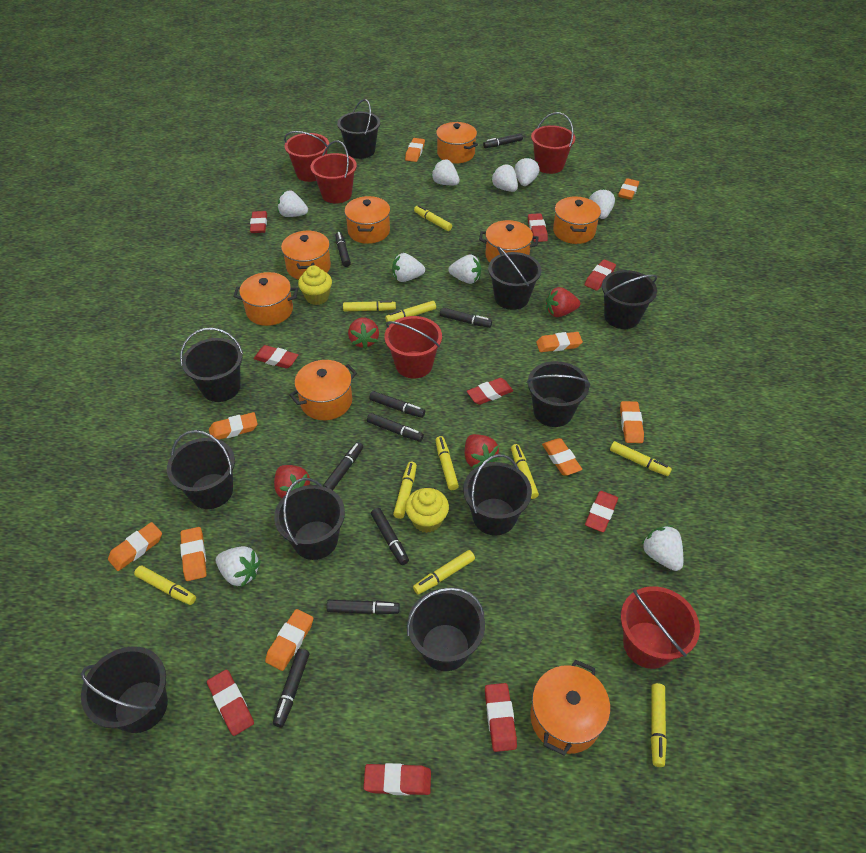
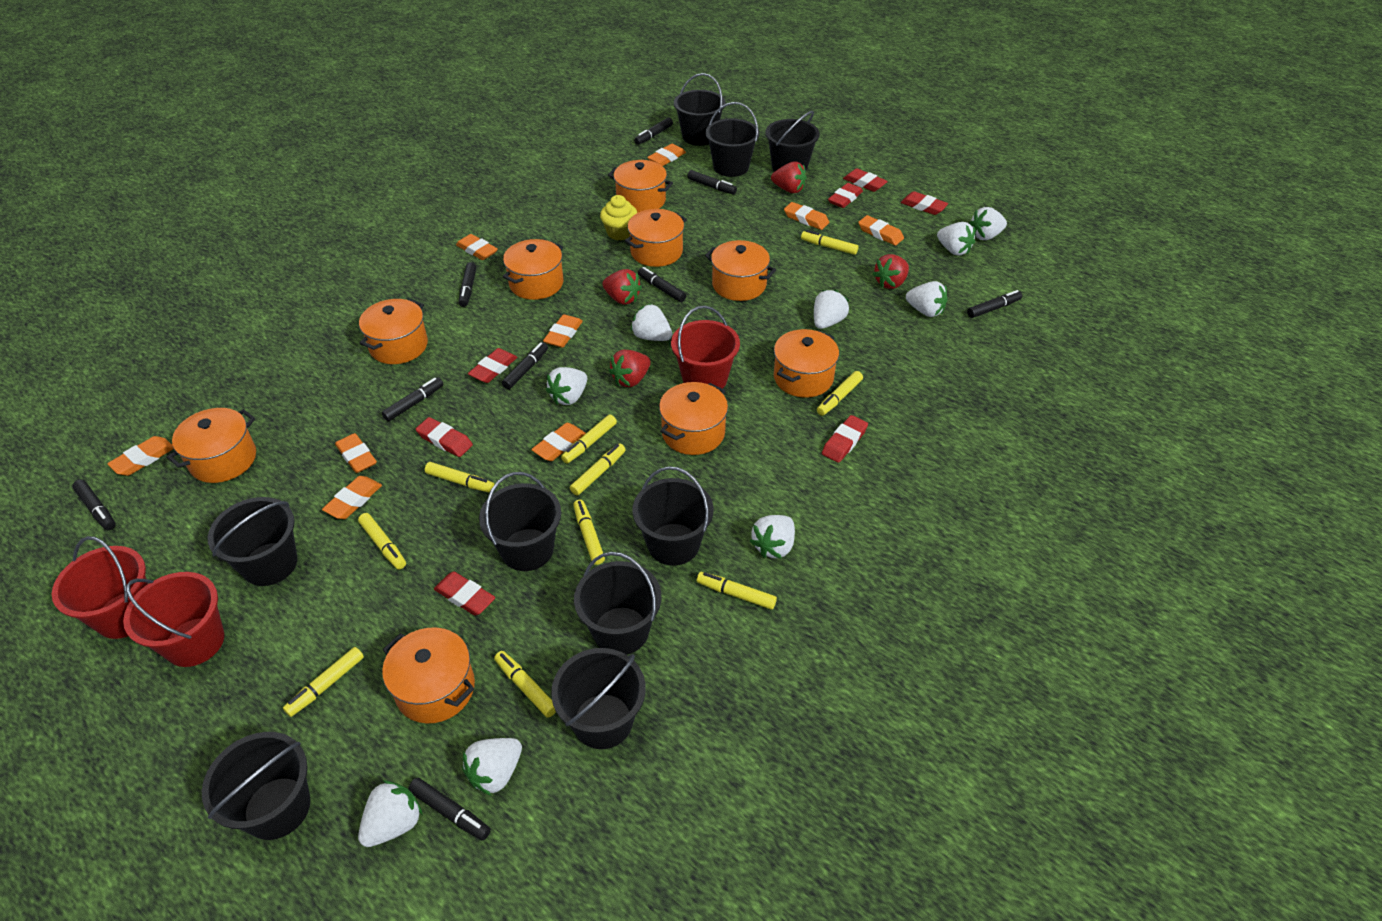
black bucket: [81,646,168,733] [167,430,235,509] [180,328,243,402] [274,478,345,560] [337,99,380,159] [407,587,485,671] [463,454,532,535] [488,247,541,310] [527,361,590,427] [602,270,657,329] = 10 -> [202,732,310,840] [208,497,297,586] [479,472,561,571] [551,648,646,749] [574,552,661,655] [632,466,713,566] [674,73,725,146] [705,102,759,177] [765,111,820,172] = 9
orange pot: [233,272,298,326] [281,231,331,280] [289,360,357,420] [344,196,390,244] [436,122,478,163] [479,220,539,263] [530,660,610,756] [553,197,601,244] = 8 -> [167,408,256,483] [359,299,428,364] [382,627,475,723] [503,239,563,300] [608,160,673,213] [625,209,687,267] [659,382,728,455] [705,240,776,301] [774,329,839,398] = 9
red bucket: [284,131,329,182] [311,140,357,204] [384,316,442,378] [531,112,575,174] [621,586,700,669] = 5 -> [52,536,148,639] [123,572,224,667] [671,306,740,389] = 3
red eraser: [207,669,254,736] [250,211,267,233] [254,345,298,369] [363,763,431,795] [467,378,513,405] [485,683,517,752] [528,213,548,242] [585,259,616,291] [585,491,618,532] = 9 -> [416,417,473,457] [434,572,495,616] [468,348,517,383] [822,415,868,463] [828,183,863,208] [843,168,888,192] [901,191,948,215] = 7
yellow cupcake: [298,265,332,305] [405,488,449,533] = 2 -> [600,195,637,240] = 1

